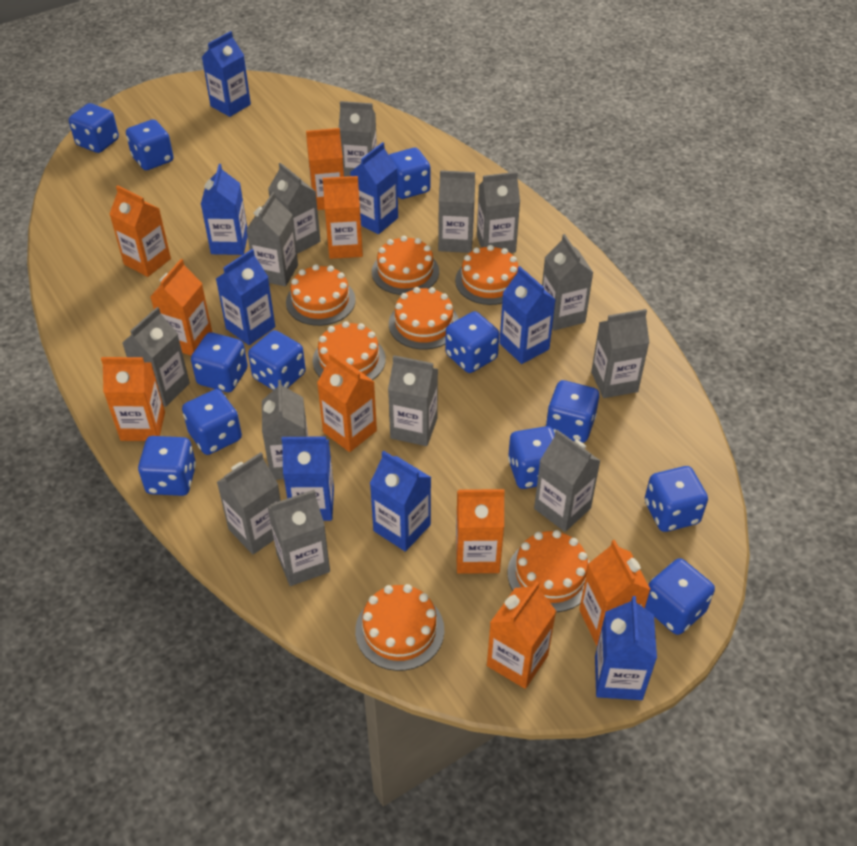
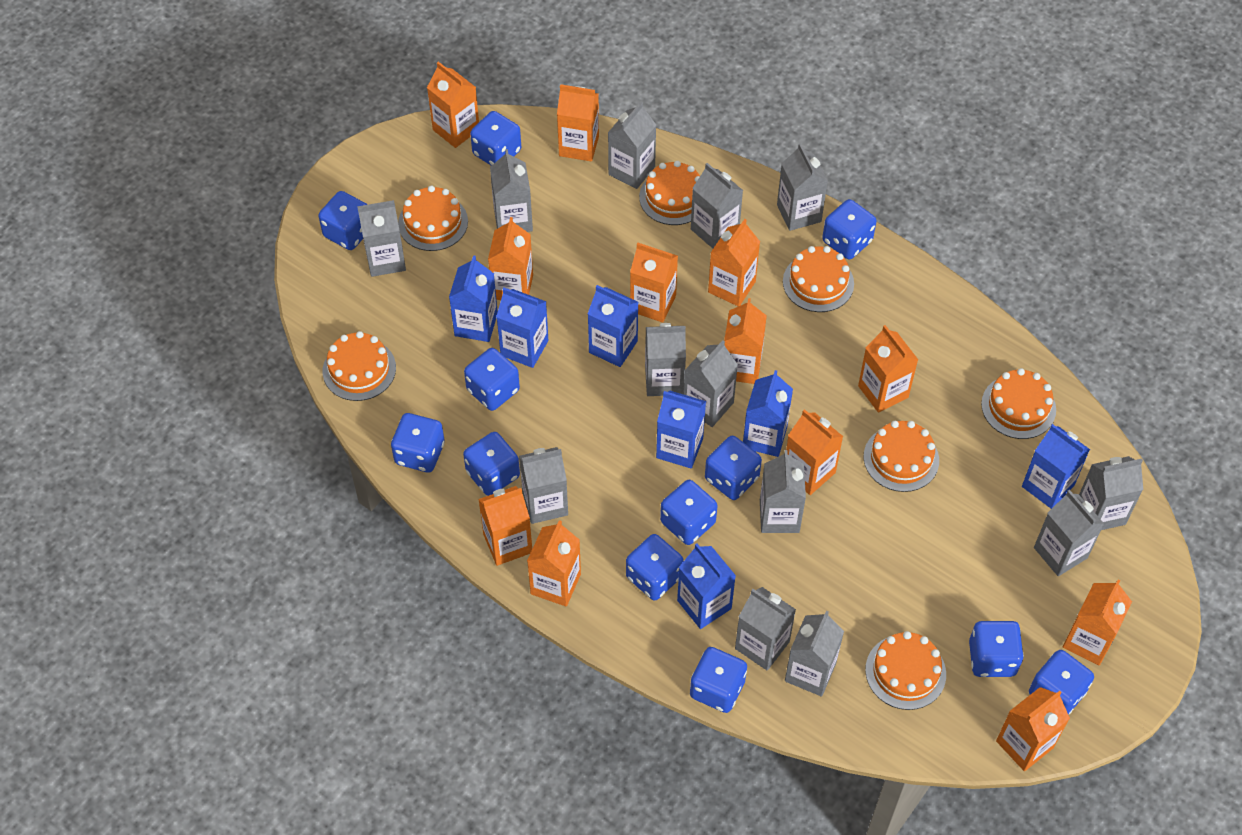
blue carton: [201,164,247,255] [202,31,251,117] [216,249,275,345] [282,436,334,521] [350,142,398,234] [370,450,431,552] [499,266,556,364] [595,596,657,700] = 8 -> [449,255,498,342] [496,288,548,368] [588,285,638,367] [656,390,706,468] [677,544,736,629] [743,370,793,457] [1022,424,1090,509] = 7
orange carton: [101,357,165,441] [110,185,171,277] [150,259,212,356] [306,128,344,210] [317,353,377,452] [323,176,363,259] [456,489,505,574] [487,581,556,689] [579,540,651,646] = 9 -> [427,61,479,148] [478,486,532,566] [488,217,533,300] [527,520,581,607] [557,84,599,162] [630,242,678,322] [708,219,760,306] [724,298,767,384] [786,409,843,495] [858,325,918,413] [996,687,1070,771] [1063,580,1132,665] = 12

